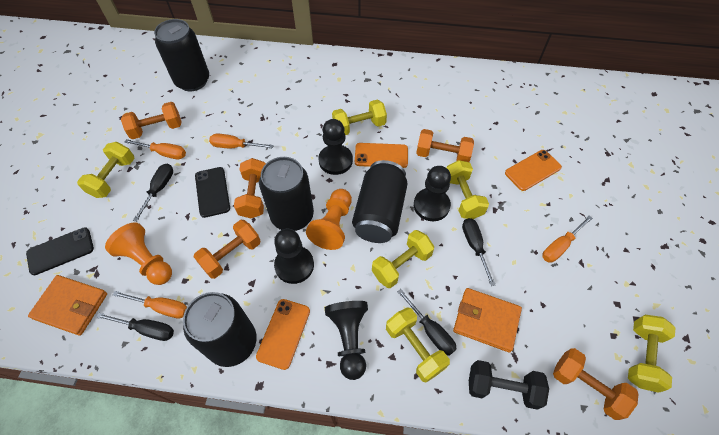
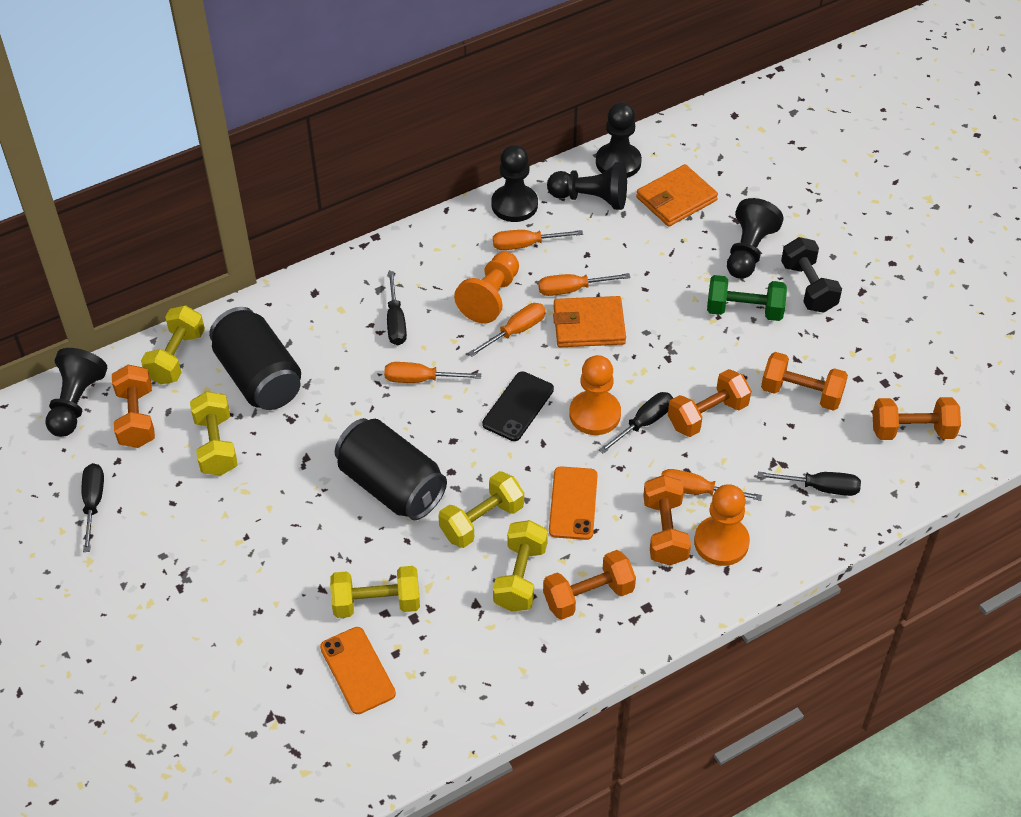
black can: [154,19,209,92] [183,292,257,367] [259,157,314,231] [352,160,408,243] = 4 -> [209,307,301,410] [335,418,447,520] = 2
black pawn: [274,229,314,284] [318,119,353,175] [325,301,368,380] [414,166,451,221] = 4 -> [46,348,107,437] [491,145,538,222] [547,162,627,210] [596,103,642,178] [727,198,784,279] = 5
black phone: [26,227,94,275] [195,167,230,218] = 2 -> [482,371,554,441] = 1
green dumbbell: none = 0 -> [707,275,787,321] = 1
orange dumbbell: [121,102,181,139] [194,220,261,279] [234,158,266,218] [416,129,474,162] [553,348,638,420] = 5 -> [112,365,155,448] [543,550,636,620] [643,475,691,565] [668,369,752,437] [761,352,848,411] [872,397,961,440] = 6
orange pawn: [105,222,172,285] [306,189,352,250] = 2 -> [454,252,519,323] [569,355,621,435] [694,484,750,566] = 3
orange phone: [256,299,310,370] [355,143,408,168] [505,150,562,191] = 3 -> [320,627,396,714] [549,466,598,540] = 2
orange screwdriver: [113,291,187,319] [124,139,186,159] [209,134,274,149] [542,216,593,263] = 4 -> [384,362,481,383] [468,303,546,357] [493,230,583,250] [538,273,631,296] [661,469,762,501] = 5
yellow dumbbell: [77,142,135,198] [332,99,387,135] [372,230,434,288] [386,307,450,382] [446,160,489,219] [628,315,676,393] = 6 -> [141,306,205,384] [190,391,238,476] [330,566,420,618] [438,471,524,548] [493,520,548,612] = 5

